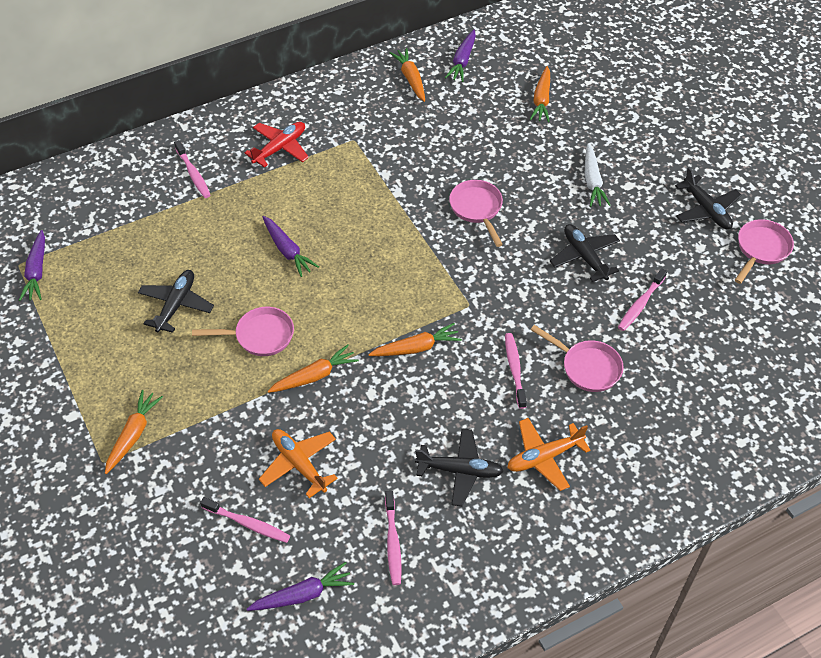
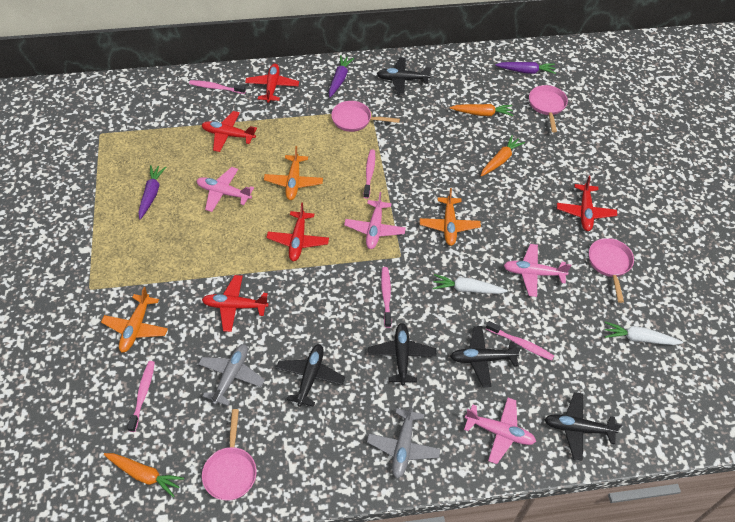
black plane: [138,270,214,333] [415,429,503,507] [550,224,620,282] [675,167,742,229] = 4 -> [276,344,345,407] [368,323,437,385] [377,57,431,94] [450,326,522,387] [544,392,623,461] = 5
grey plane: none = 0 -> [198,344,265,406] [367,402,440,478] = 2
orange carrot: [105,390,163,474] [268,344,359,393] [368,323,462,356] [390,48,425,102] [530,66,550,122] = 5 -> [104,453,184,497] [450,104,513,116] [480,135,525,177] = 3
orange plane: [259,429,338,498] [507,418,591,491] = 2 -> [101,287,168,352] [264,146,323,200] [420,188,481,246] = 3
pink plane: none = 0 -> [196,167,254,212] [344,192,406,249] [464,398,536,464] [503,244,571,297] = 4
purple carrot: [19,230,45,301] [247,562,354,611] [263,216,319,277] [445,30,476,82] = 4 -> [138,165,166,219] [329,55,354,97] [495,62,556,74] = 3
red plane: [245,122,309,168] = 1 -> [202,111,257,152] [202,275,269,332] [245,64,299,103] [266,202,329,261] [557,176,617,231] = 5
white carrot: [584,144,610,207] = 1 -> [433,274,508,294] [605,322,683,345] = 2

